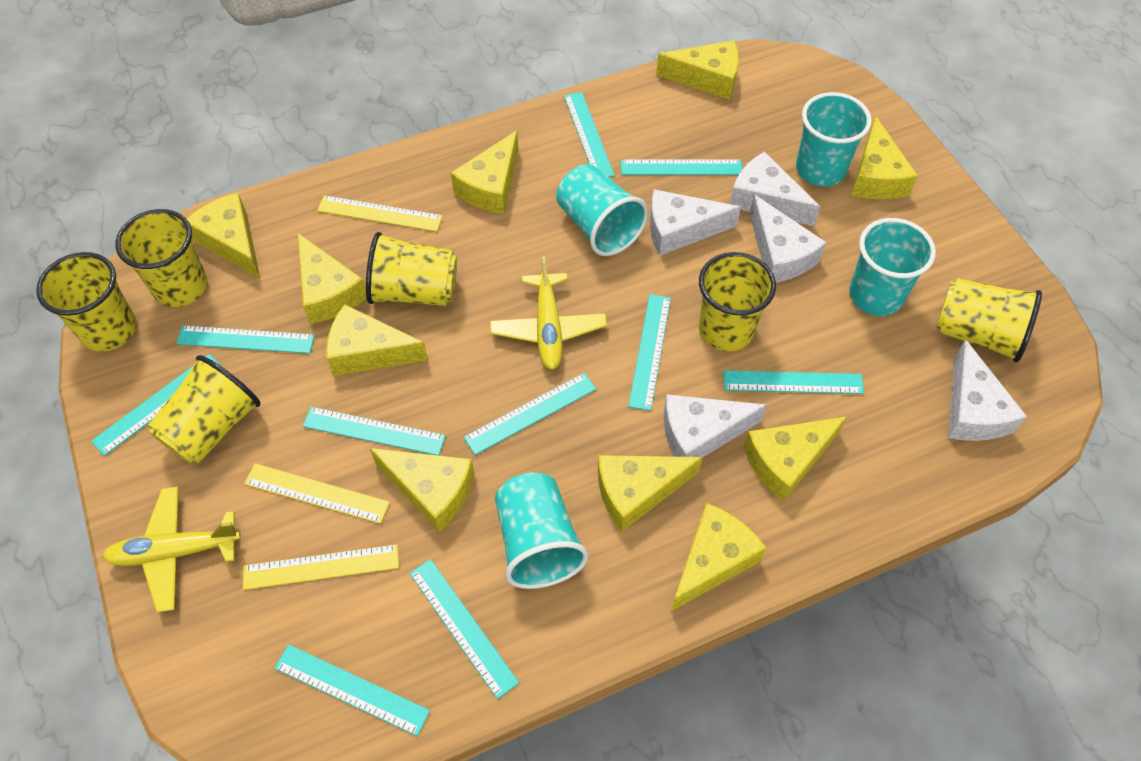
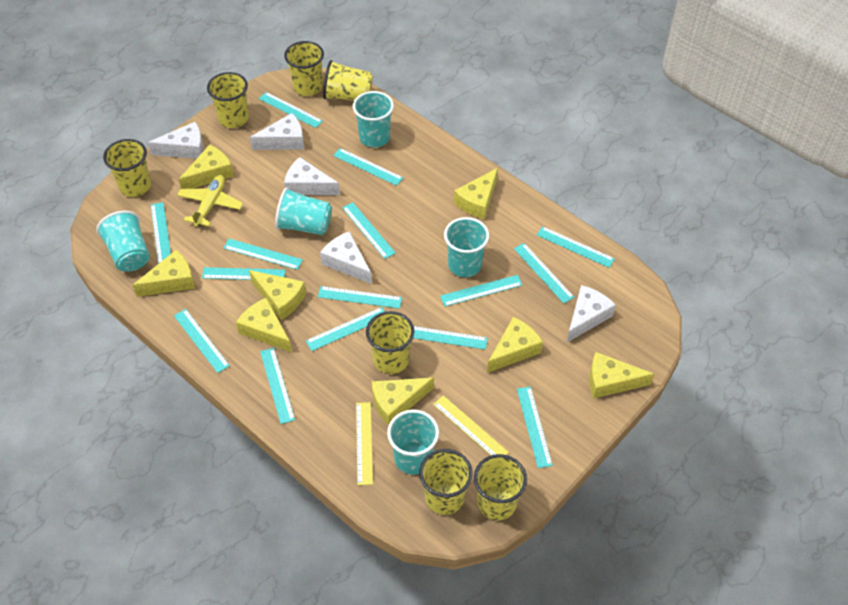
turquoise cup: [495,473,588,589] [556,164,648,256] [796,92,872,186] [849,218,936,316] = 4 -> [96,211,150,272] [275,187,332,235] [353,91,394,147] [387,409,439,475] [444,217,489,277] = 5
turquoise ruler: [91,354,222,456] [176,325,315,354] [274,644,430,736] [303,407,446,455] [410,559,519,699] [464,373,596,455] [564,92,615,177] [621,159,742,175] [628,294,671,411] [723,370,864,394] = 10 -> [151,202,171,264] [174,309,230,373] [202,267,285,280] [223,238,303,270] [259,92,323,128] [260,348,295,424] [306,307,385,351] [318,286,402,309] [333,148,403,186] [342,202,395,259] [413,326,488,350] [440,275,522,307] [514,243,574,303] [517,387,553,468] [537,226,615,268] = 15
yellow cheese: [187,193,260,278] [298,233,366,324] [326,304,428,376] [370,448,475,532] [451,130,519,214] [598,455,702,532] [656,40,739,100] [671,503,766,611] [744,417,847,502] [851,116,918,199] = 10 -> [132,250,195,297] [179,144,234,189] [236,298,292,352] [249,270,306,320] [372,377,434,426] [454,168,498,219] [487,317,543,373] [589,352,654,399] = 8
yellow cup: [36,252,137,351] [115,209,207,307] [148,355,261,464] [366,232,457,306] [699,252,776,351] [936,278,1042,362] = 6 -> [103,139,151,197] [207,72,249,128] [284,41,324,96] [323,60,373,101] [366,311,415,374] [419,449,473,515] [474,454,527,520] = 7
yellow plane: [102,486,241,613] [490,256,607,370] = 2 -> [177,175,243,227] = 1
yellow ruler: [243,544,399,590] [244,463,390,524] [317,195,443,232] = 3 -> [356,402,373,485] [433,395,509,455] = 2

